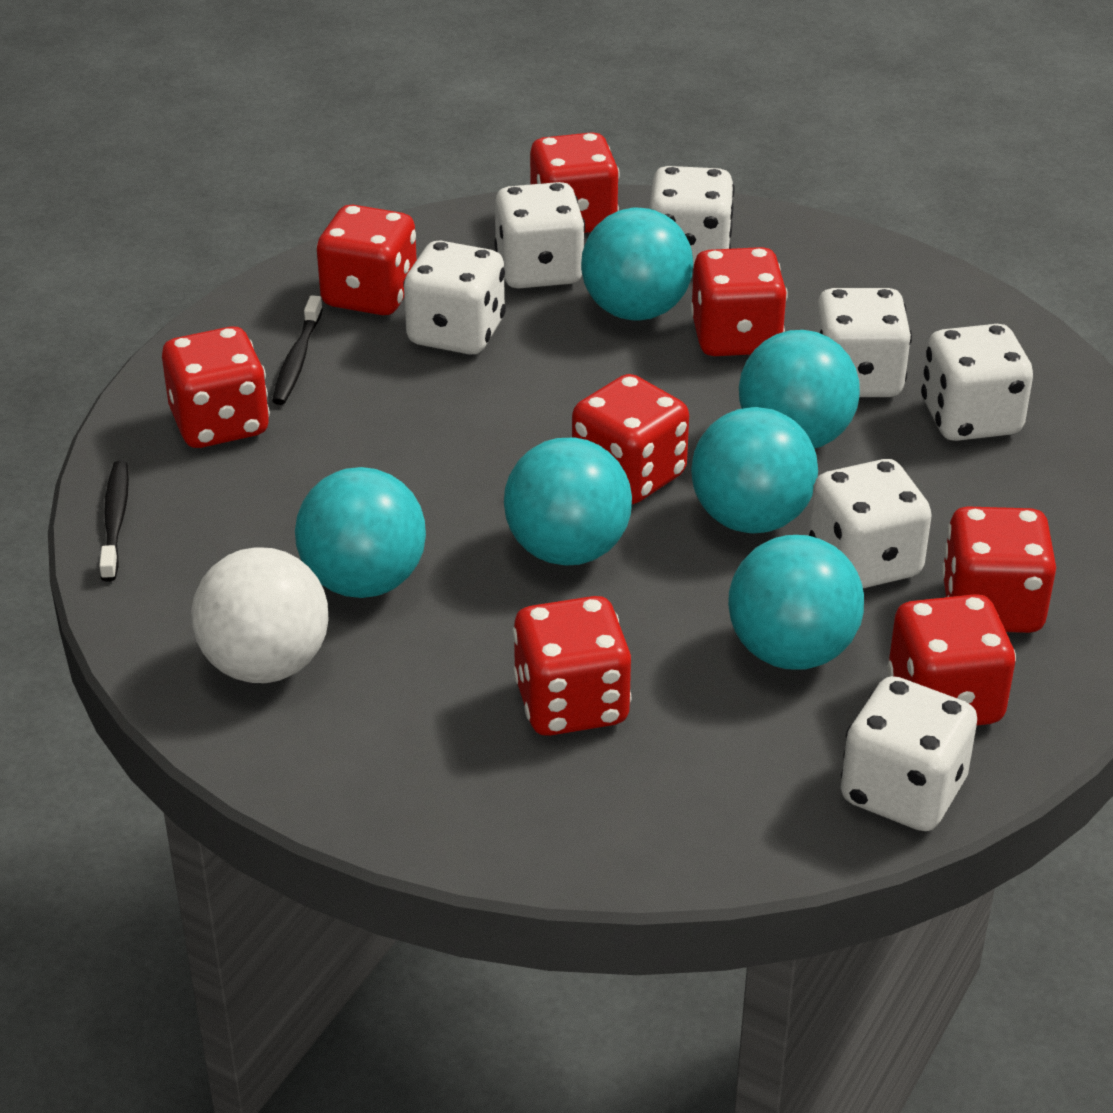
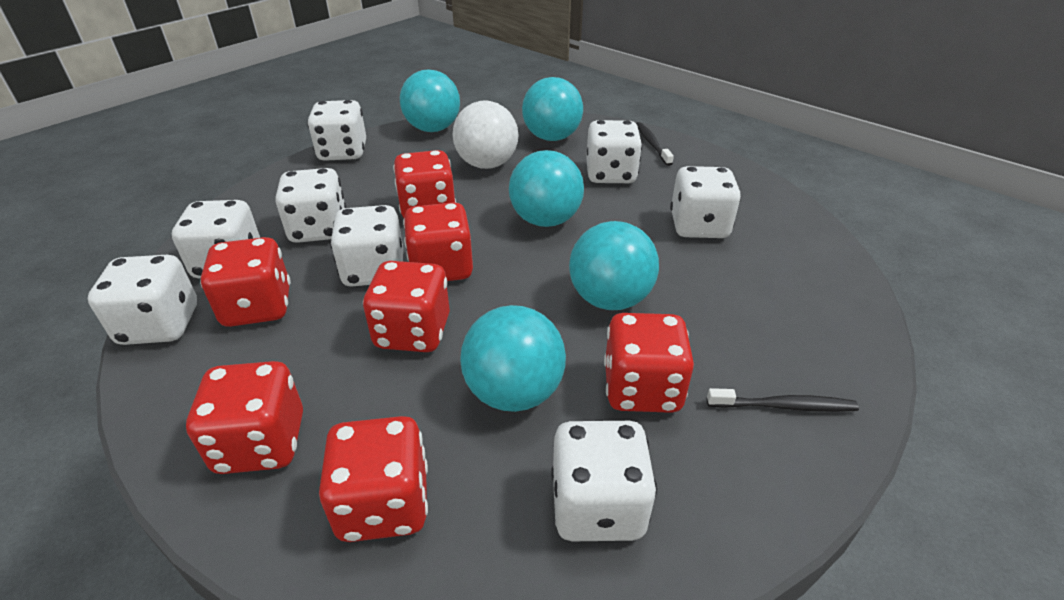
red dice: [162,326,270,448] [316,204,417,315] [512,596,632,736] [530,132,620,233] [572,374,689,504] [690,247,788,356] [887,594,1016,726] [941,506,1056,633] = 8 -> [186,361,303,474] [200,237,291,327] [319,416,428,542] [363,261,450,352] [393,150,456,218] [403,202,473,281] [604,313,694,413] = 7
turquoise ball: [295,467,426,598] [504,437,632,566] [581,208,693,321] [691,407,818,534] [728,535,864,670] [739,330,860,449] = 6 -> [400,70,460,132] [460,305,566,412] [509,150,584,227] [522,77,583,141] [569,221,659,310] = 5
white dice: [403,240,506,355] [494,182,585,289] [649,166,735,269] [809,459,932,588] [815,288,912,397] [841,676,977,831] [921,324,1033,441] = 7 -> [88,255,197,345] [172,200,260,278] [275,168,347,243] [307,100,366,161] [330,205,403,286] [551,421,657,541] [586,120,642,183] [670,166,741,238] = 8

